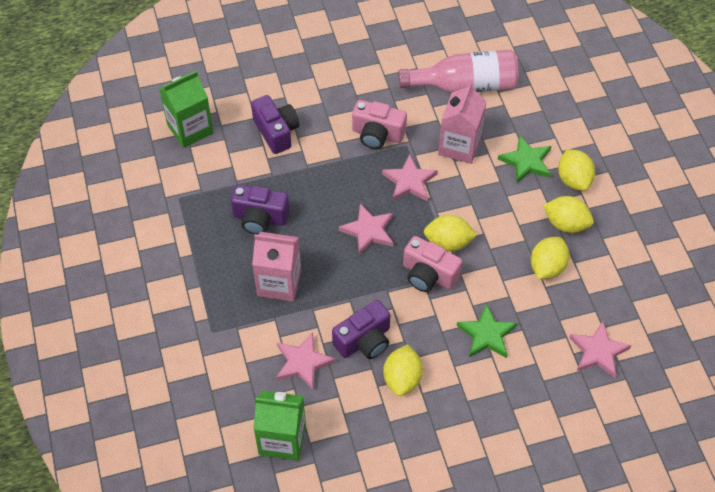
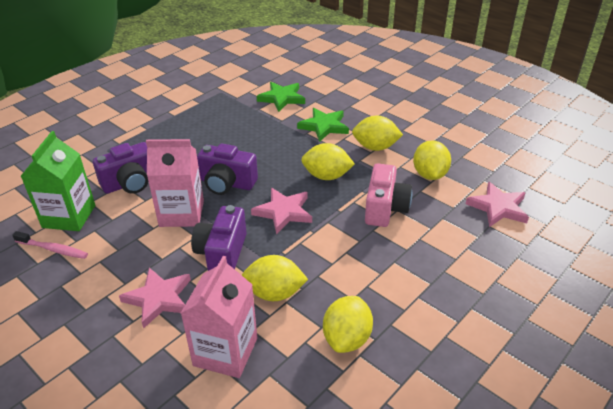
green carton: [159,71,214,148] [253,390,306,461] = 2 -> [21,131,95,231] = 1
pink bottle: [398,50,518,92] = 1 -> none = 0
pink camera: [352,100,407,149] [403,236,462,292] = 2 -> [365,163,412,227] = 1
pink star: [276,332,335,390] [339,203,393,255] [382,154,438,202] [569,321,631,378] = 4 -> [119,268,191,329] [251,188,312,234] [466,182,529,227] = 3
pink toothbrush: none = 0 -> [12,231,88,259] = 1

